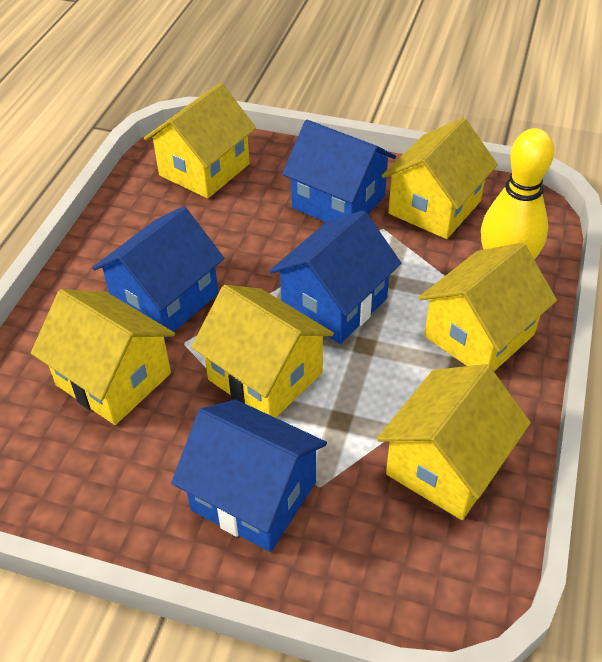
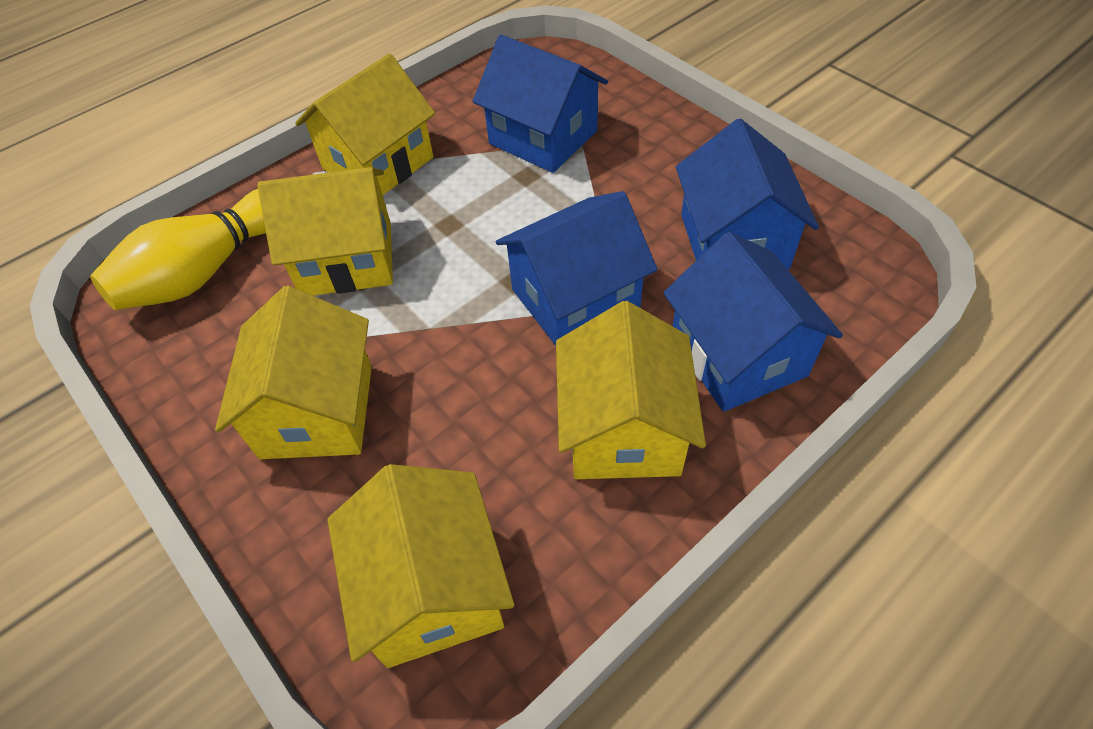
yellow house: [31,289,175,425] [144,83,256,199] [191,285,334,418] [377,364,531,520] [382,118,498,239] [418,243,557,371] = 6 -> [215,286,372,459] [257,167,393,296] [295,54,435,195] [327,464,515,668] [556,301,706,479] = 5

